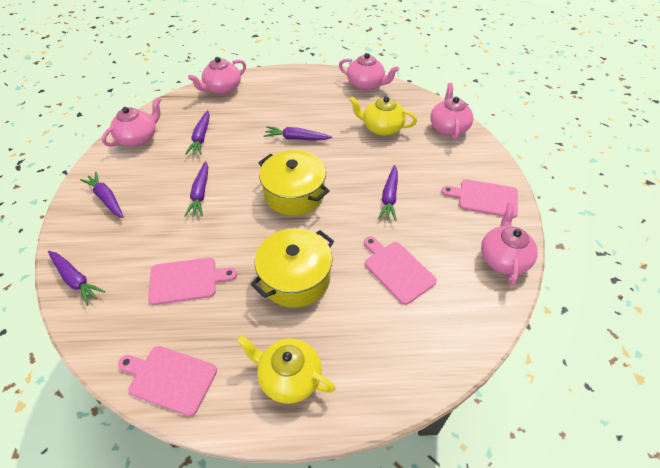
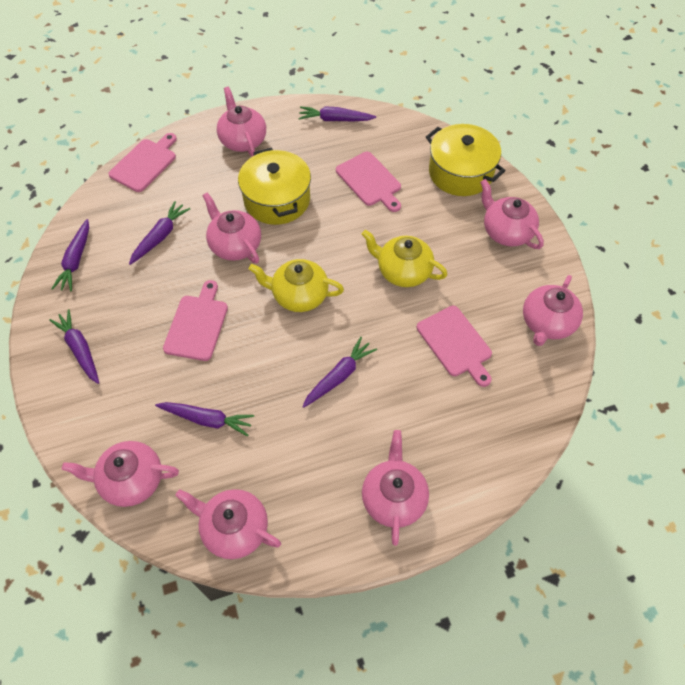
pink teapot: [102,97,161,147] [188,57,246,95] [339,53,399,91] [430,83,473,140] [481,203,538,285] = 5 -> [62,441,179,507] [175,489,281,559] [202,192,261,263] [217,87,266,157] [362,430,429,546] [480,179,544,249] [523,275,583,346] = 7

